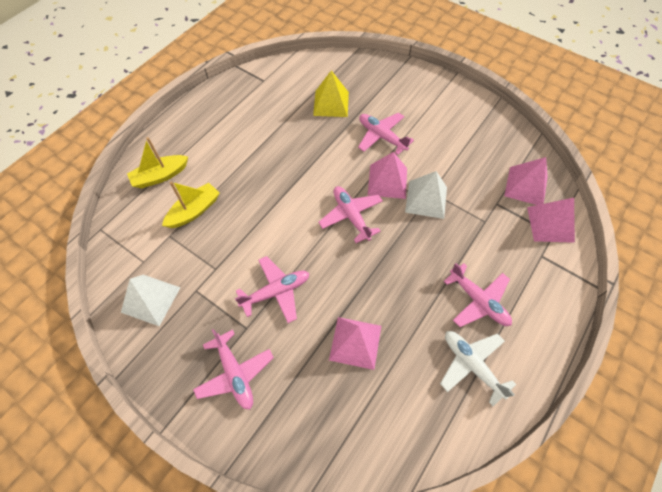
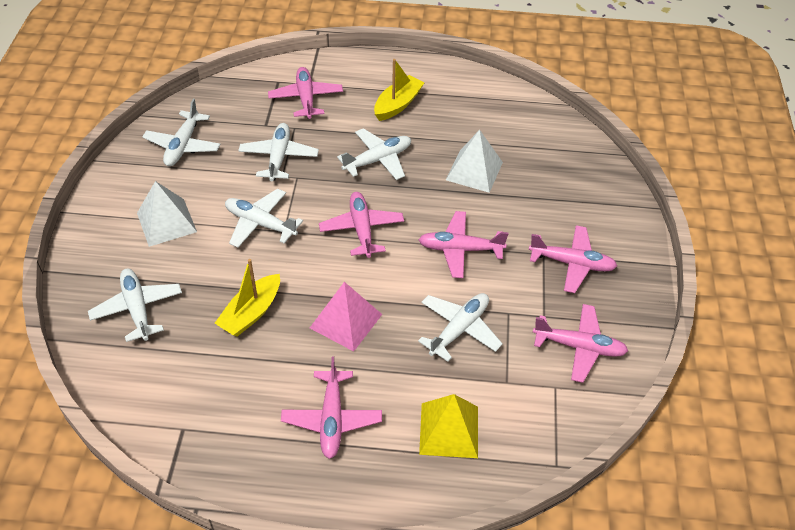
pink plane: [193,329,274,410] [235,256,309,323] [318,186,383,243] [358,113,414,155] [443,263,512,327] = 5 -> [268,67,343,119] [281,357,382,459] [319,192,404,258] [418,211,508,278] [529,225,617,293] [533,304,628,383] = 6
pink pyramid: [329,317,381,370] [368,152,407,199] [504,157,548,205] [527,198,575,243] = 4 -> [310,282,382,351] = 1
white plane: [440,331,516,406] = 1 -> [88,269,182,342] [143,99,220,166] [225,188,303,248] [238,123,319,181] [337,128,411,180] [418,293,503,362] = 6

